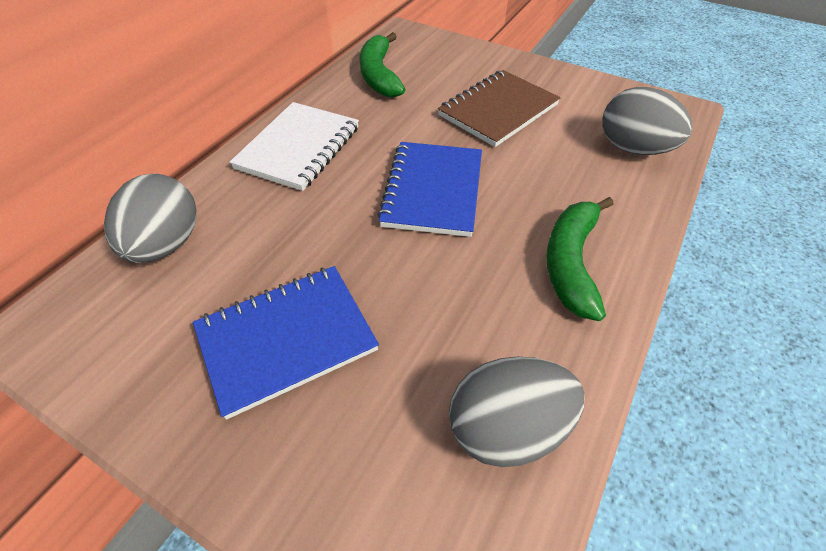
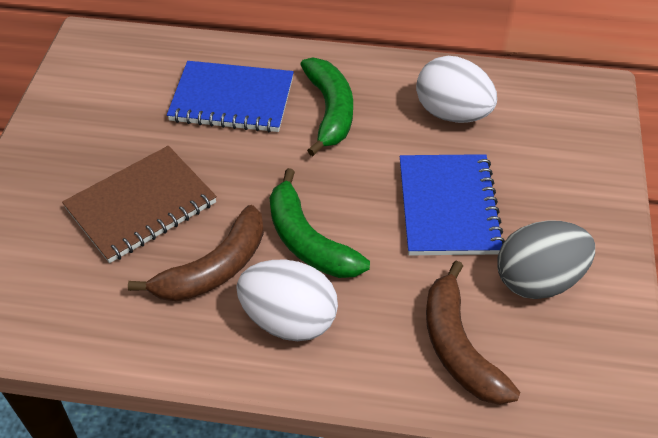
brown banana: none = 0 -> [128,205,264,301] [426,260,520,405] = 2
grey egg: [104,173,197,263] [449,356,585,467] [602,87,693,155] = 3 -> [497,220,595,299] = 1
white egg: none = 0 -> [236,260,338,341] [416,56,497,123] = 2
white notebook: [230,102,359,191] = 1 -> none = 0

